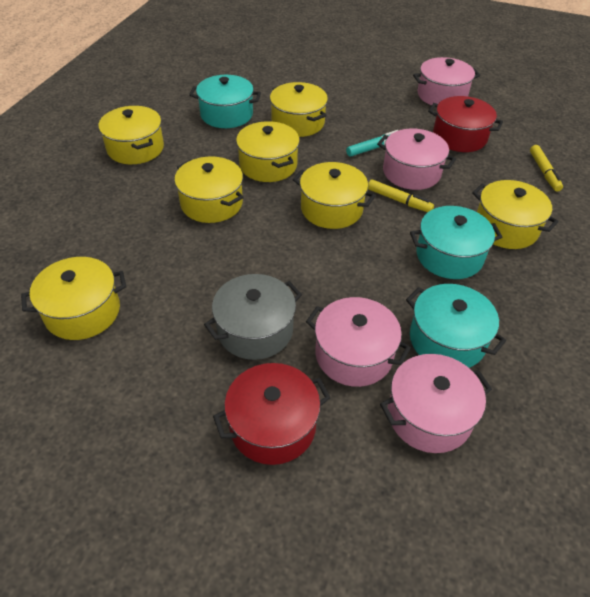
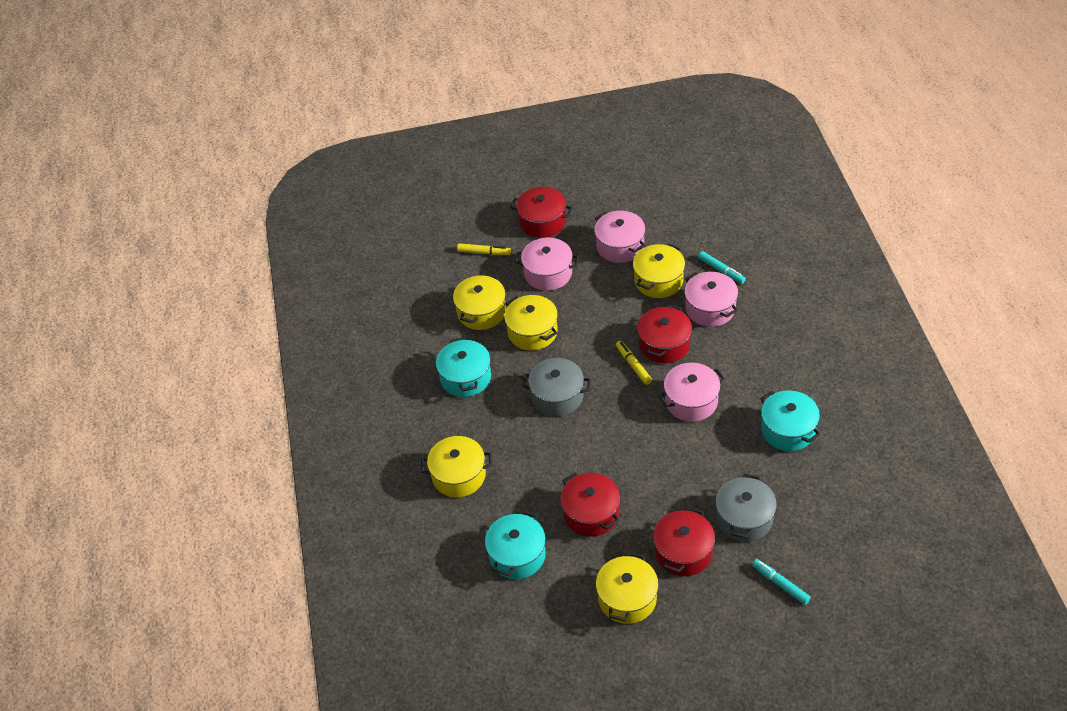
grey pot: [204,274,302,360] = 1 -> [522,358,591,416] [715,474,777,542] = 2
red pot: [213,363,331,465] [428,96,503,152] = 2 -> [510,187,573,238] [560,473,620,536] [637,305,692,363] [653,507,715,576] = 4
turquoise marker: [346,130,399,157] = 1 -> [698,251,746,284] [752,559,811,605] = 2
yellow pot: [21,257,126,340] [98,106,164,164] [174,156,244,223] [236,121,300,182] [270,82,328,137] [293,162,376,229] [472,180,559,249] = 7 -> [421,436,492,497] [453,274,506,330] [504,295,558,351] [596,552,659,624] [633,244,685,298] = 5

